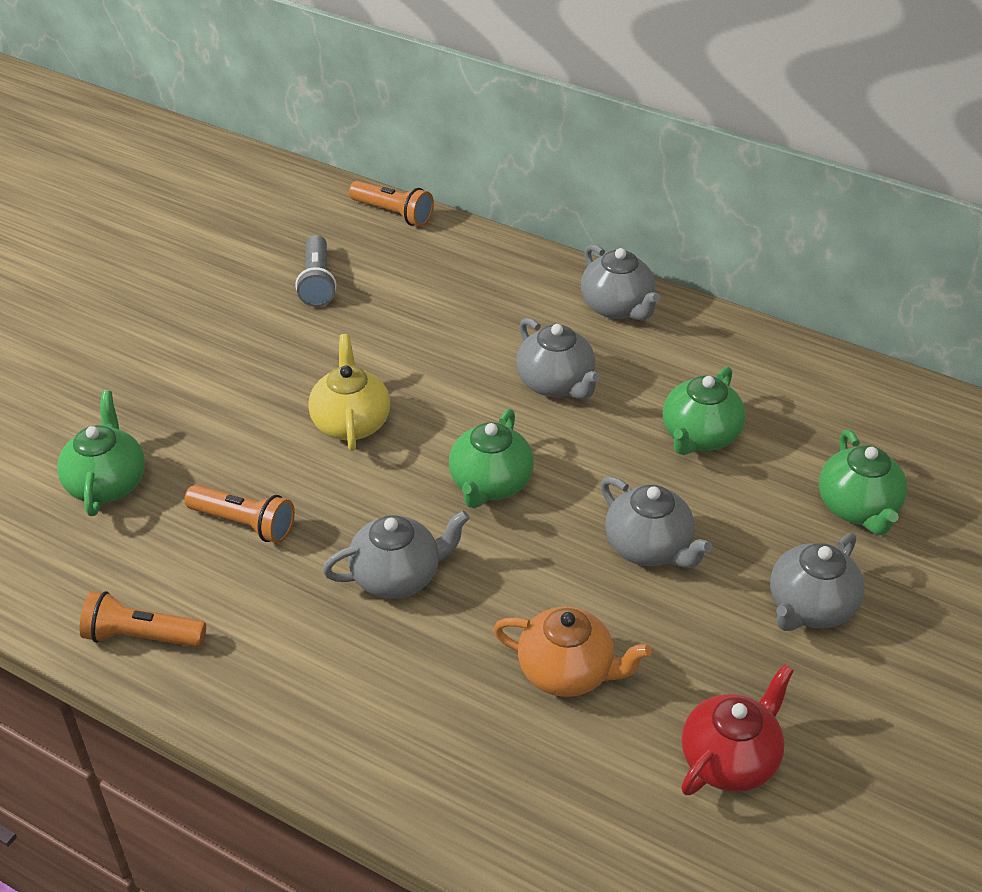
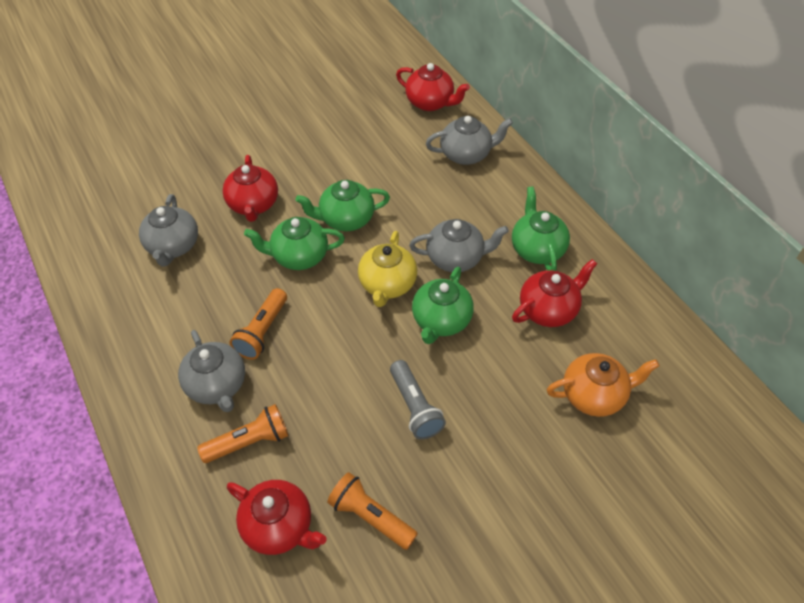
grey teapot: [323,510,470,599] [516,318,601,399] [581,244,660,320] [601,476,712,568] [770,533,865,631] = 5 -> [139,194,198,266] [178,330,245,412] [409,219,509,272] [426,116,513,165] = 4
red teapot: [681,664,794,795] = 1 -> [223,155,278,222] [227,480,327,555] [396,63,470,111] [512,259,597,327] = 4

